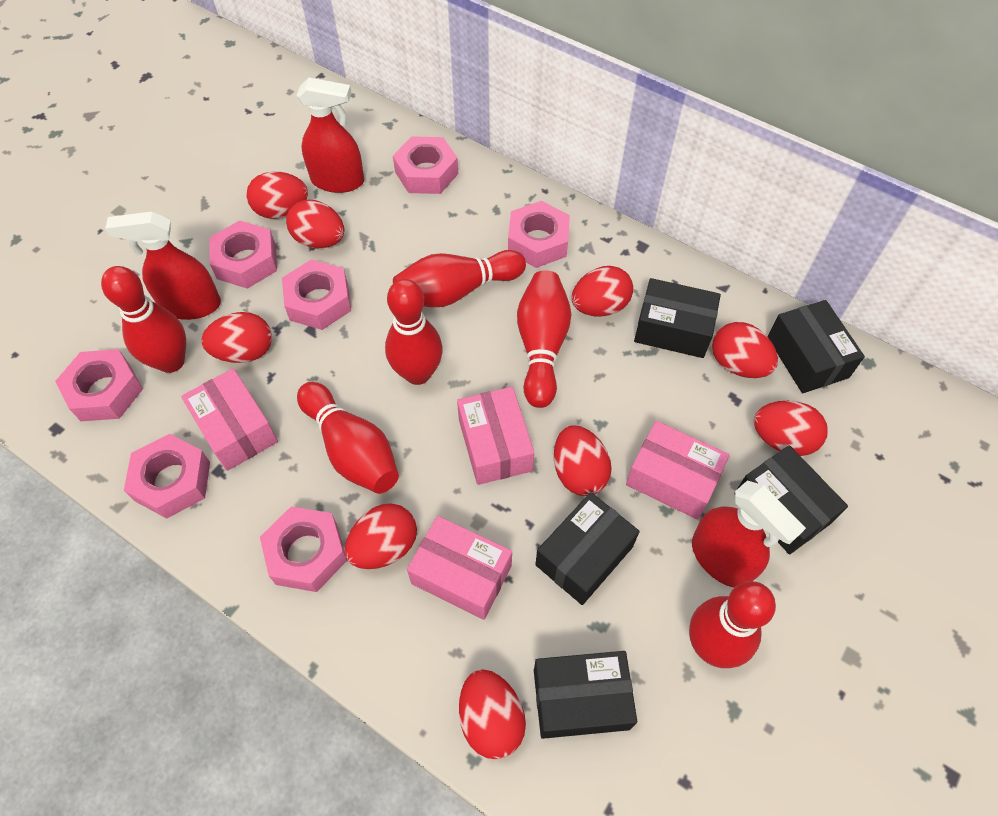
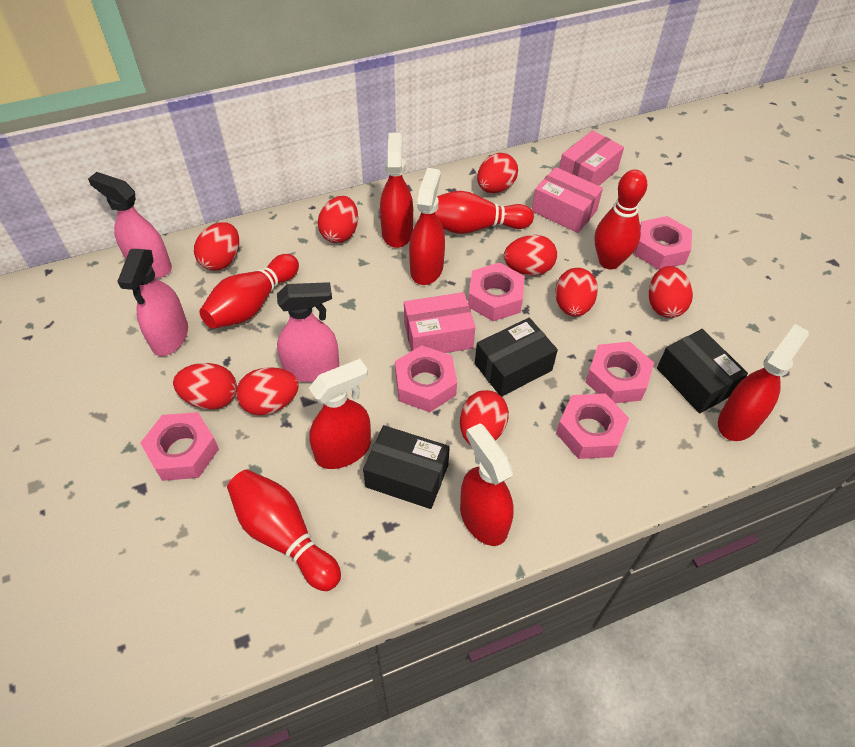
black box: [534,651,637,739] [535,492,640,605] [634,278,721,358] [737,445,848,555] [767,300,865,393] = 5 -> [363,425,450,509] [475,318,558,397] [657,329,748,414] = 3
pink box: [181,368,278,471] [407,516,512,620] [457,387,534,485] [626,421,730,520] = 4 -> [404,292,476,353] [532,167,603,233] [559,130,624,186] = 3
pink nut: [55,349,143,421] [124,434,210,519] [210,220,277,289] [260,506,347,592] [282,259,351,330] [393,136,458,194] [508,201,570,268] = 7 -> [140,412,219,481] [395,345,457,412] [468,262,525,321] [556,394,629,459] [586,342,654,403] [635,216,692,270] = 6
pink spray bottle: none = 0 -> [88,172,172,278] [117,249,188,356] [277,282,339,382] = 3
red bowling pin: [101,266,186,373] [297,382,399,494] [385,279,443,385] [393,250,526,307] [517,270,572,408] [689,581,776,668] = 6 -> [199,254,299,329] [227,469,341,591] [435,191,534,234] [595,170,647,269] = 4
red spray bottle: [105,211,221,320] [296,78,364,193] [692,480,806,588] = 3 -> [309,359,371,469] [380,133,413,248] [409,168,445,285] [460,423,514,546] [718,324,809,441] = 5

